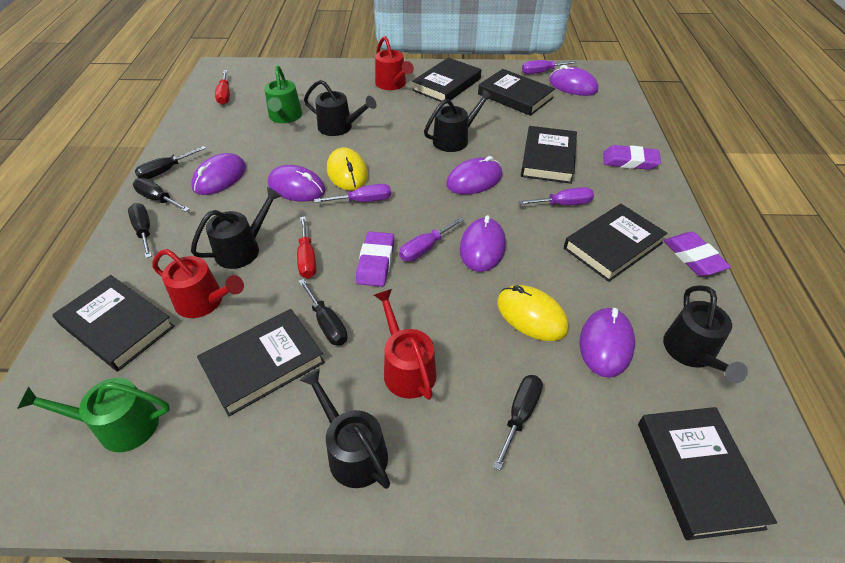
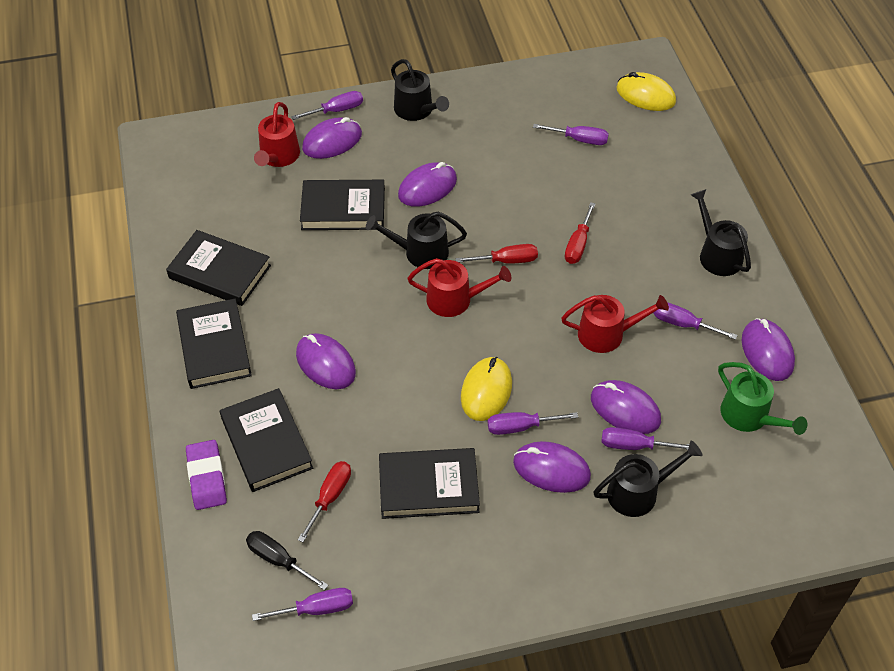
black book: [52,275,175,372] [197,309,325,416] [412,57,481,104] [478,69,555,116] [521,126,577,184] [564,204,667,282] [638,407,777,540] = 7 -> [166,230,271,306] [176,299,252,389] [220,388,313,492] [300,180,385,230] [379,448,480,519] = 5
black screwdriver: [128,203,152,258] [133,178,189,212] [134,146,206,179] [299,279,347,346] [493,375,543,471] = 5 -> [246,531,329,590] = 1
black watering can: [191,187,281,269] [300,368,390,489] [304,80,377,136] [424,89,493,152] [663,285,748,383] = 5 -> [366,212,467,269] [391,59,449,121] [593,441,703,517] [691,189,751,276] = 4
green watering can: [17,378,170,452] [264,66,302,123] = 2 -> [718,362,807,435] = 1
purple eraser: [356,231,394,287] [603,145,661,170] [664,232,731,276] = 3 -> [186,440,227,510] = 1
purple screwdriver: [314,184,391,203] [399,217,465,262] [518,187,594,205] [522,60,578,74] = 4 -> [252,588,353,621] [291,91,363,120] [488,412,578,435] [533,124,609,145] [602,427,689,450] [653,302,738,340] = 6
red screwdriver: [215,70,230,105] [297,216,316,278] = 2 -> [298,461,351,542] [456,244,538,264] [565,202,595,264] = 3

